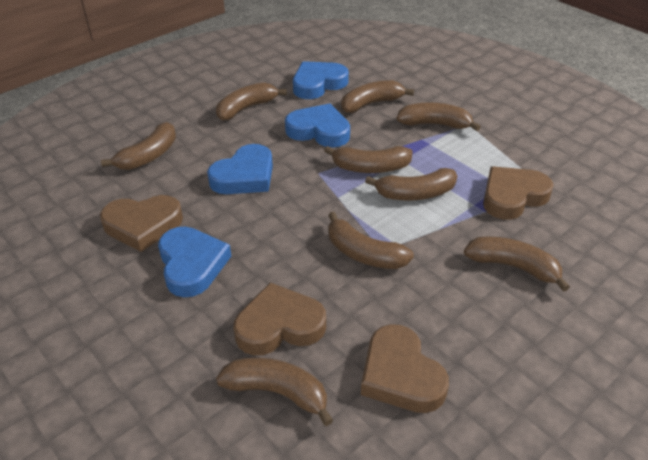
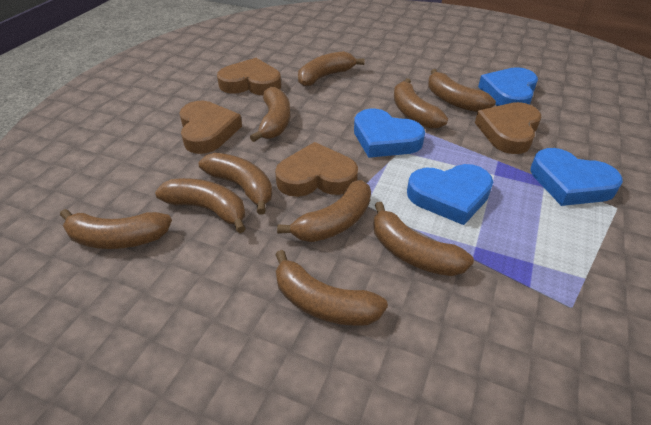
brown banana: [101,122,176,170] [216,82,287,121] [216,358,333,426] [324,146,413,173] [328,212,414,269] [341,80,414,113] [365,168,457,200] [397,102,481,131] [464,237,570,292] = 9 -> [60,209,172,249] [155,178,246,233] [199,153,272,215] [250,87,290,142] [275,250,388,326] [277,180,371,242] [298,51,365,86] [373,202,474,276] [394,78,448,129] [428,69,496,112] = 10

